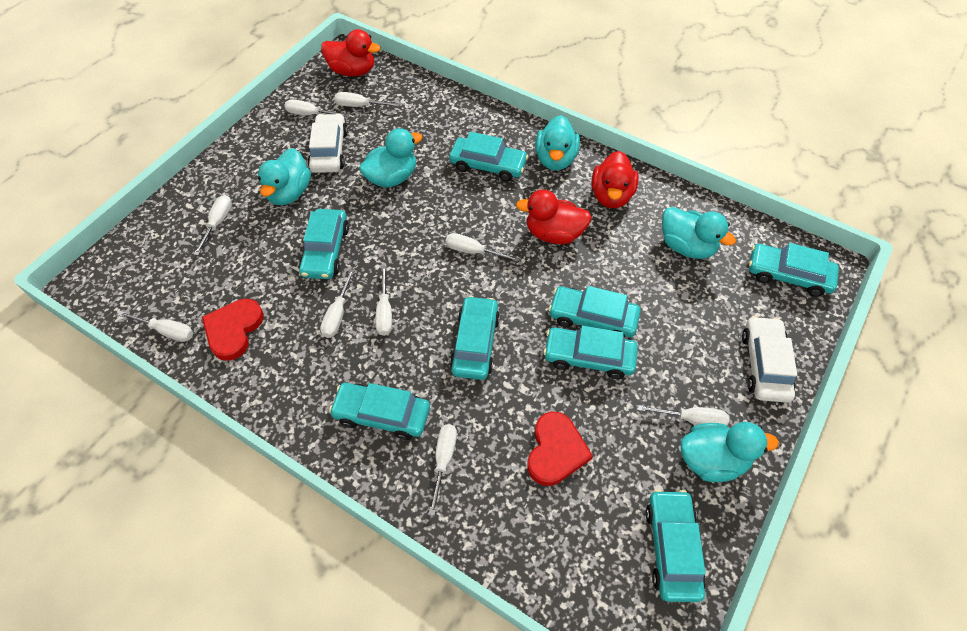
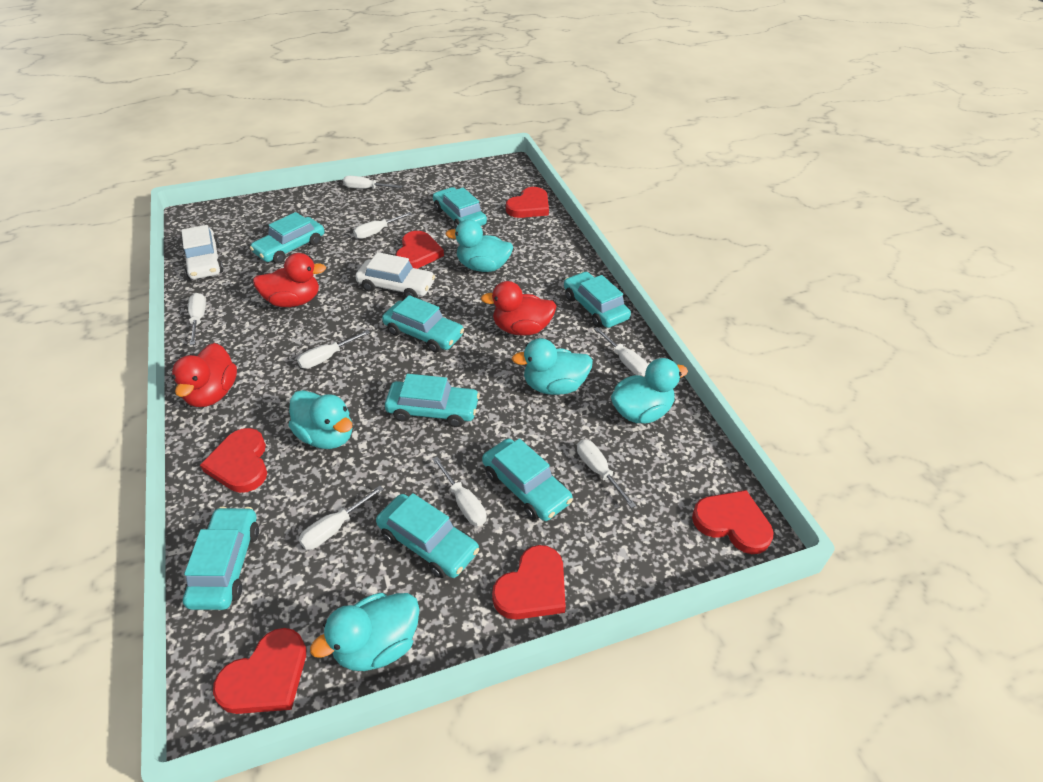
red heart: [202,299,264,361] [527,412,593,486] = 2 -> [200,428,267,493] [213,628,306,714] [396,231,444,269] [492,545,566,620] [506,187,549,218] [692,490,774,554] = 6
white screwdriver: [118,311,193,342] [194,195,232,255] [284,99,349,118] [320,269,355,338] [334,92,400,107] [376,266,392,336] [429,424,457,516] [445,233,520,262] [638,405,729,426] = 9 -> [188,293,206,345] [297,330,370,369] [299,486,383,550] [343,176,402,189] [353,212,412,239] [432,457,487,526] [577,439,636,508] [594,327,648,376] = 8

